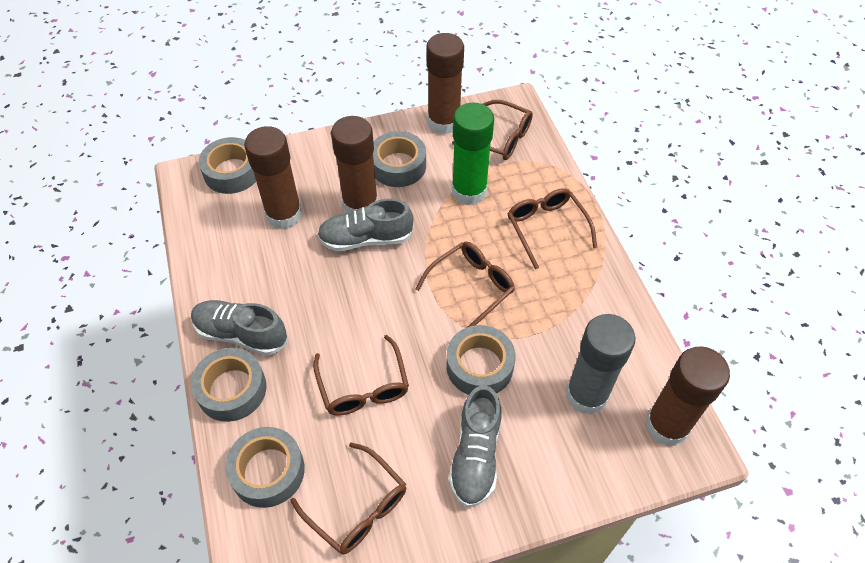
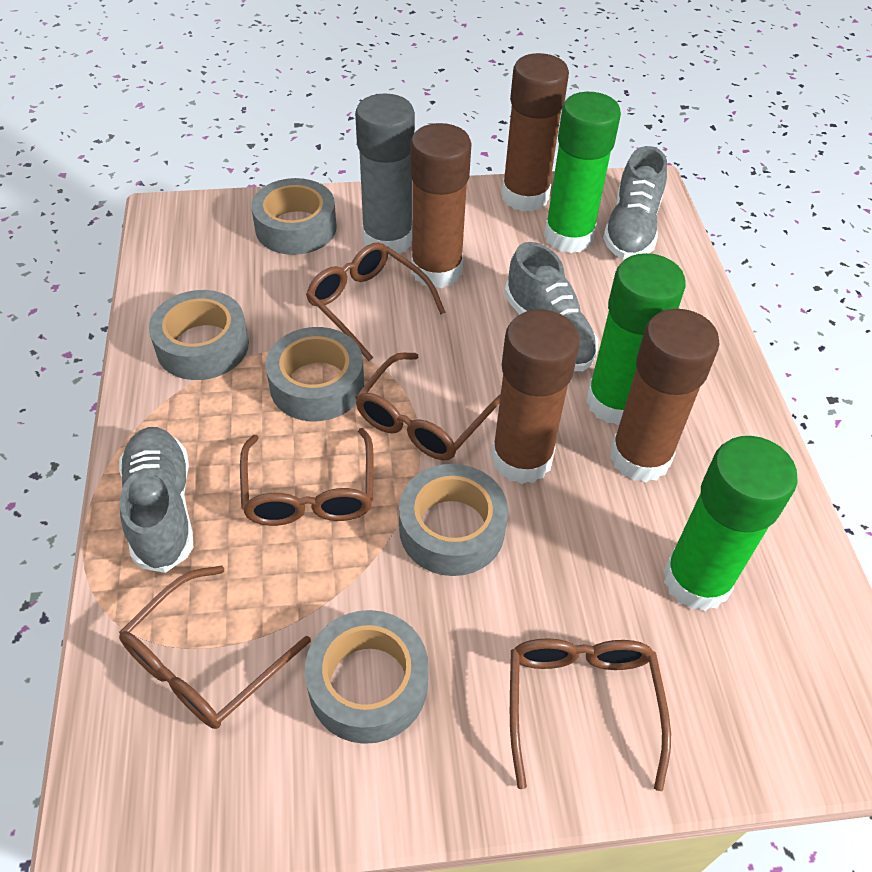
green glue stick: [452,103,494,205] = 1 -> [544,92,621,253] [586,253,686,425] [663,436,798,611] = 3

